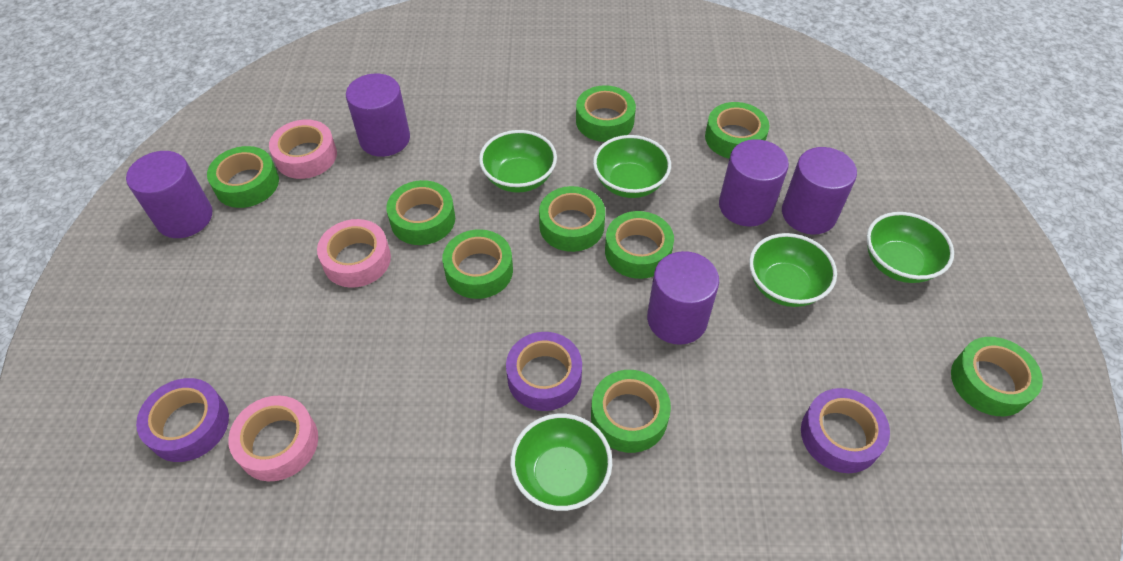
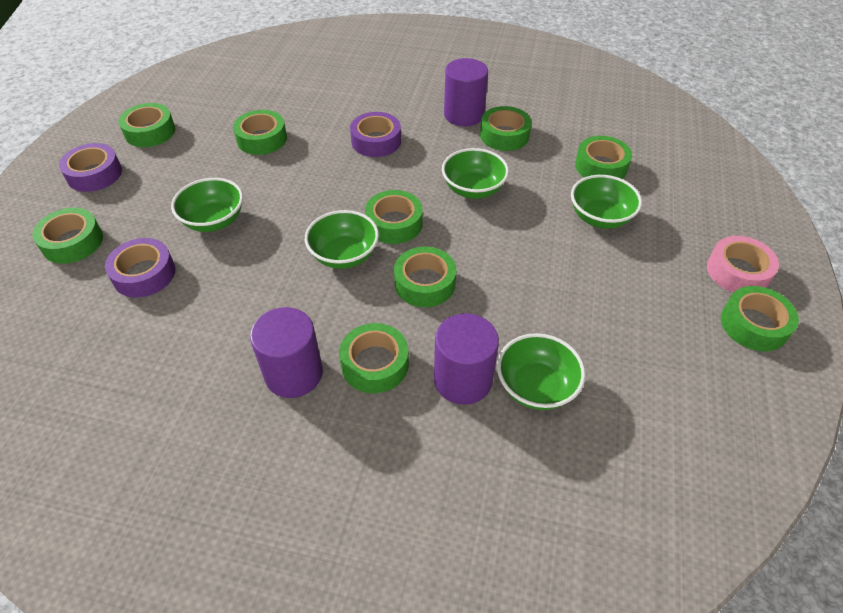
pink tape: [228,396,318,481] [269,120,337,179] [317,219,391,288] = 3 -> [707,236,779,293] = 1
purple cylinder: [126,151,212,238] [346,73,410,157] [647,251,719,345] [719,139,789,227] [782,147,857,234] = 5 -> [250,307,323,398] [434,313,499,405] [444,58,488,126] = 3

